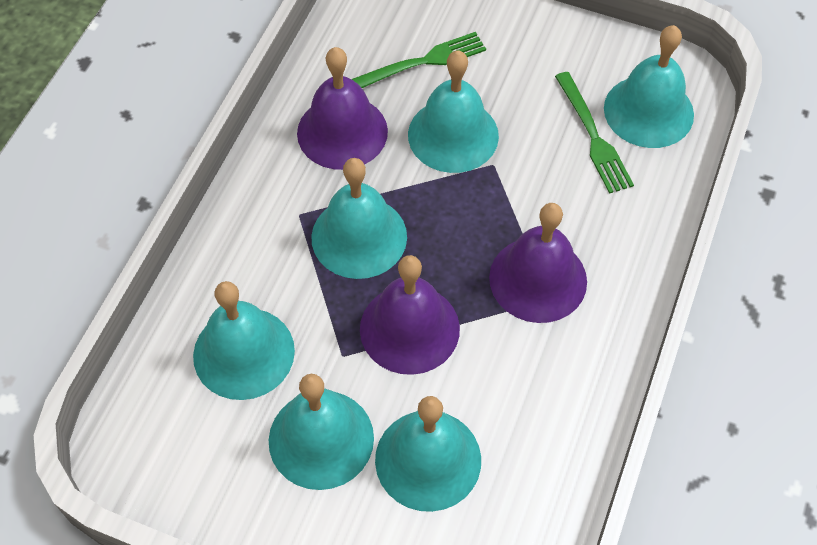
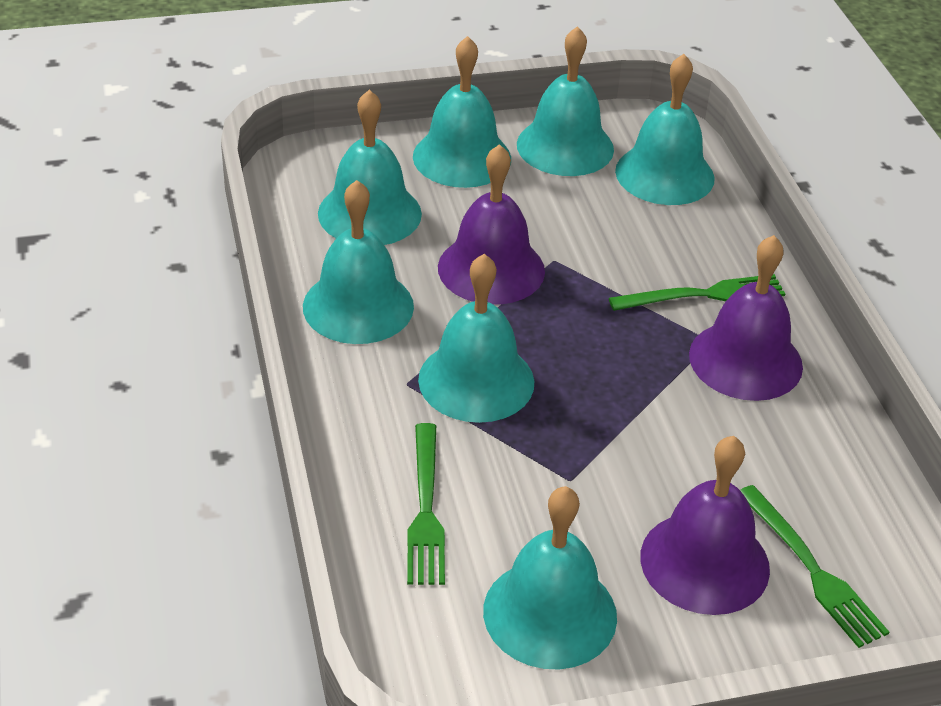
green fork: [352,32,486,88] [555,72,634,194] = 2 -> [407,423,445,585] [609,274,785,311] [740,485,889,648] = 3
turquoise bell: [193,281,295,400] [269,374,374,490] [311,158,407,279] [375,396,481,512] [408,50,499,173] [604,25,694,148] = 6 -> [303,180,414,344] [318,90,422,245] [413,36,511,188] [418,254,534,423] [483,486,617,670] [517,26,614,176] [615,54,715,205] = 7

